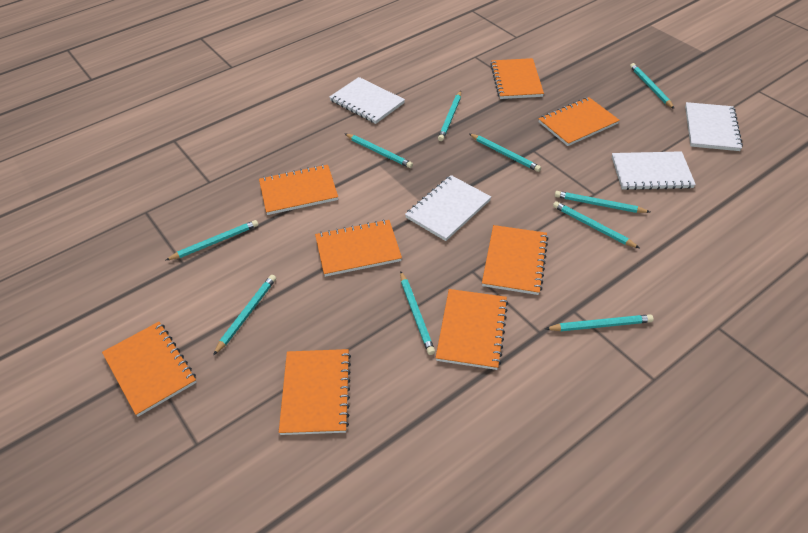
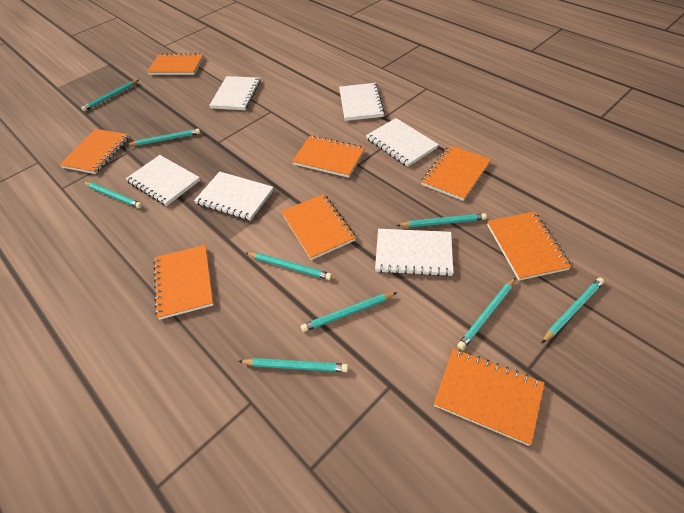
turquoise pencil: [166,220,258,260] [213,275,276,355] [344,133,413,168] [400,271,435,355] [438,91,461,141] [469,134,541,172] [545,314,654,332] [553,201,639,248] [555,191,650,213] [630,63,674,109] = 10 -> [81,80,139,111] [83,182,143,208] [127,129,200,146] [238,358,348,372] [246,252,332,280] [301,292,397,332] [397,213,487,228] [457,278,516,350] [542,278,604,343] = 9
white notebook: [329,77,405,124] [405,175,491,241] [612,151,696,190] [685,102,743,151] = 4 -> [126,155,200,206] [194,171,274,221] [209,76,261,110] [339,83,385,121] [366,118,439,167] [375,229,453,277] = 6

